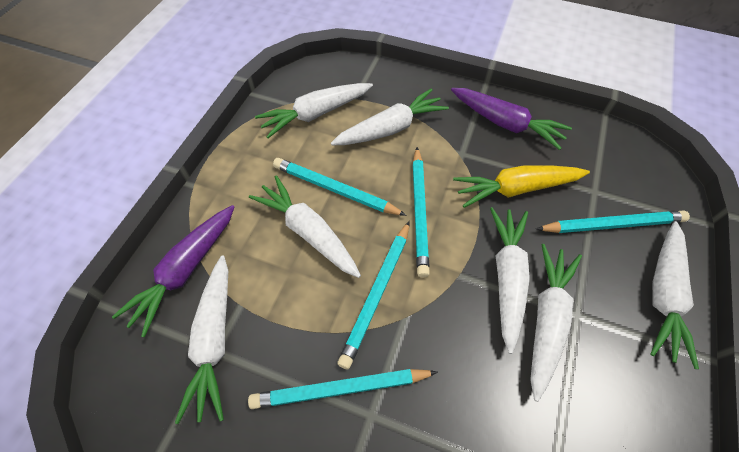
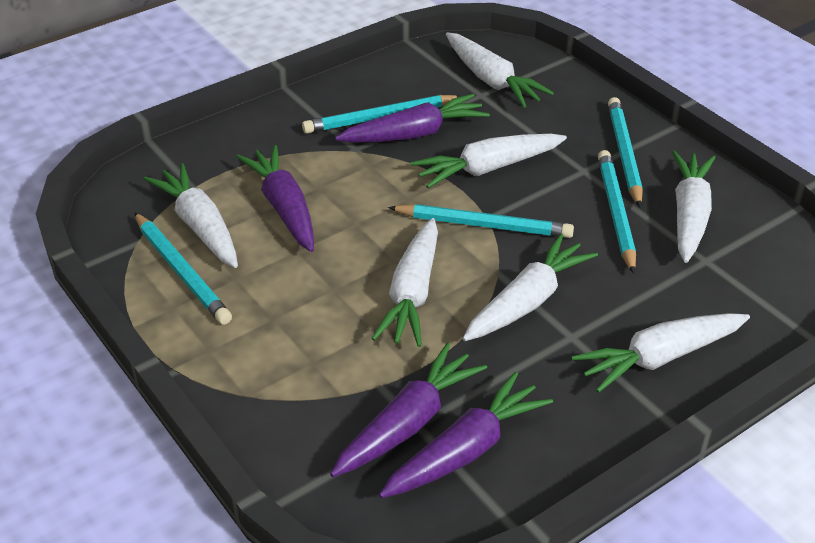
purple carrot: [112,205,234,337] [451,88,572,150] = 2 -> [236,145,314,252] [330,342,487,477] [335,93,490,143] [379,371,553,498] = 4
yellow carrot: [453,165,590,208] = 1 -> none = 0

